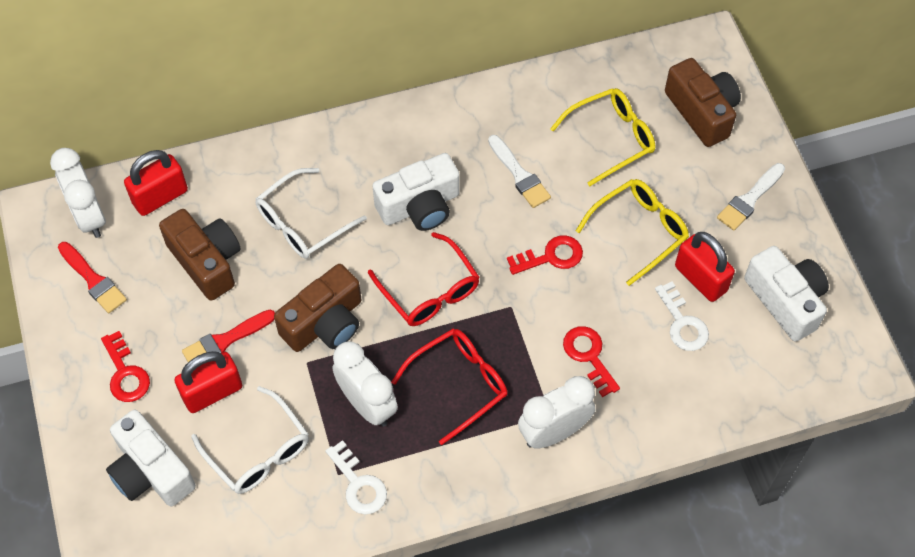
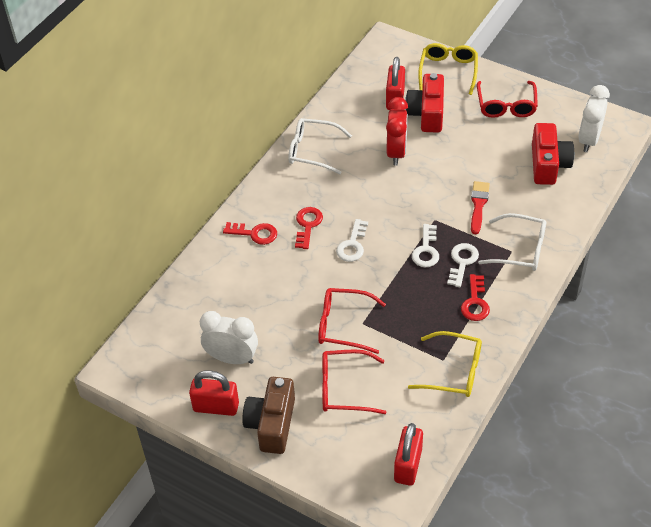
brown camera: [159,209,241,301] [274,264,361,352] [665,58,741,147] = 3 -> [242,377,295,454] = 1
red brush: [58,242,127,313] [182,310,275,362] = 2 -> [471,181,490,234] = 1
red camera: none = 0 -> [405,73,444,133] [532,123,574,185] = 2
red clock: none = 0 -> [386,97,408,165] = 1
red glasses: [368,232,480,326] [391,329,508,445] = 2 -> [318,288,386,354] [322,350,387,414] [477,81,538,118] = 3
white brush: [488,135,551,208] [717,163,785,231] = 2 -> none = 0
white camera: [106,410,196,507] [372,153,460,231] [744,246,829,342] = 3 -> none = 0
white clock: [50,148,106,238] [332,341,398,427] [518,376,595,449] = 3 -> [200,311,258,364] [578,85,610,152] = 2
white key: [325,440,387,515] [655,281,709,351] = 2 -> [336,219,368,262] [412,224,439,267] [447,243,479,287] = 3

